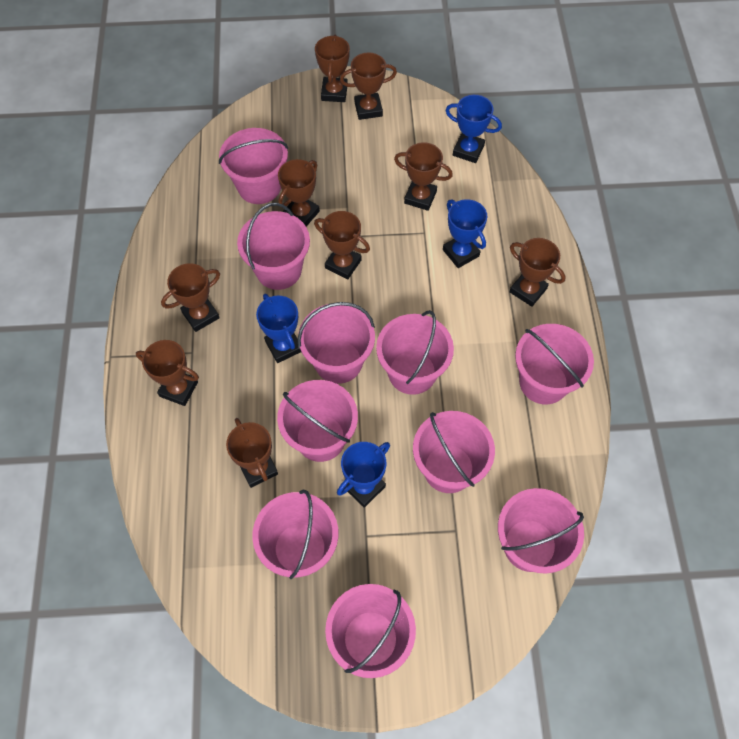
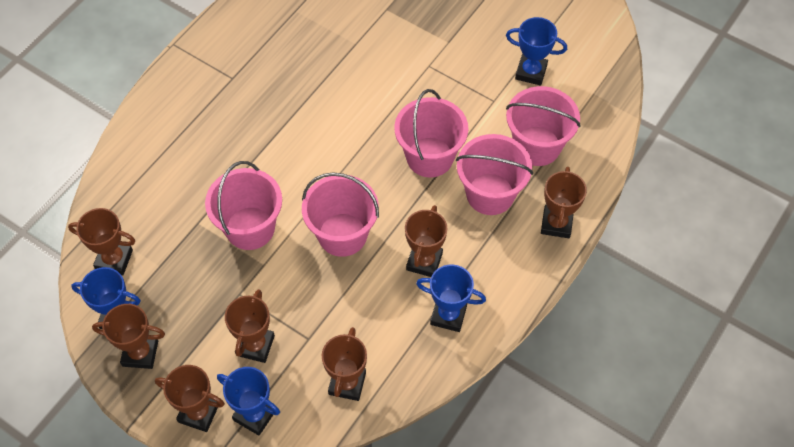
brown trophy: [136,340,199,406] [161,263,220,332] [226,418,278,488] [278,159,320,226] [314,211,370,280] [315,34,350,102] [340,53,397,120] [394,142,453,211] [510,238,566,307] = 9 -> [68,208,135,275] [92,304,165,369] [155,365,225,432] [225,289,275,363] [322,327,367,401] [405,205,447,277] [541,167,587,238] = 7
pink bucket: [219,128,288,204] [237,203,310,290] [252,490,338,579] [277,380,358,462] [298,302,375,384] [325,584,416,678] [376,310,454,395] [413,411,495,493] [498,488,584,573] [515,324,594,404] = 10 -> [205,161,282,250] [302,172,379,257] [394,89,468,177] [456,134,533,215] [506,86,581,166] = 5

